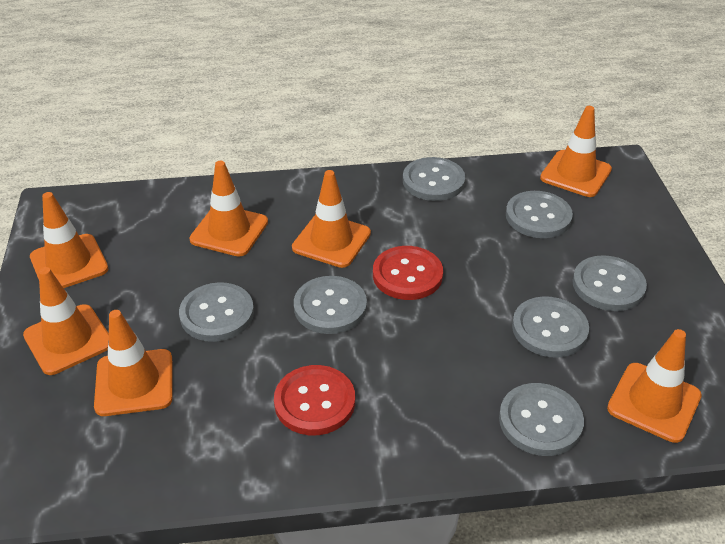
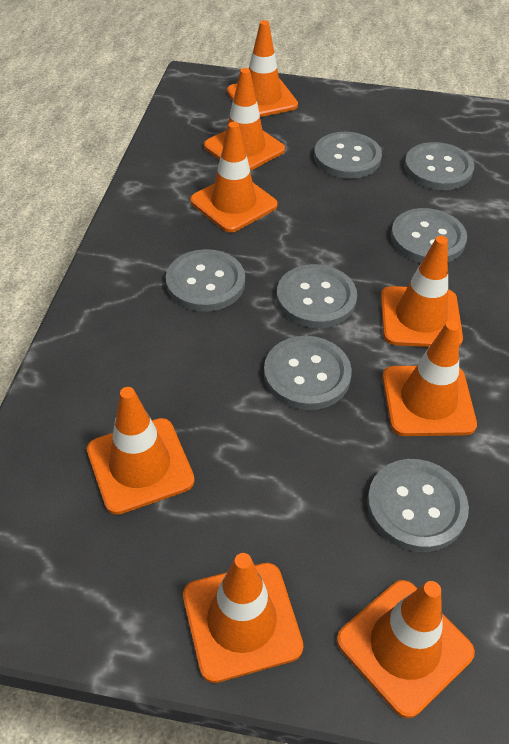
orange traffic cone: [23,267,109,375] [30,192,108,288] [94,310,173,416] [189,161,268,257] [292,170,371,268] [540,106,612,197] [607,329,702,443] = 7 -> [87,387,195,515] [183,553,303,683] [190,122,278,232] [204,68,285,171] [227,20,298,117] [337,580,475,718] [381,236,463,347] [382,320,477,436] = 8
red button: [274,365,355,435] [373,246,443,300] = 2 -> none = 0

